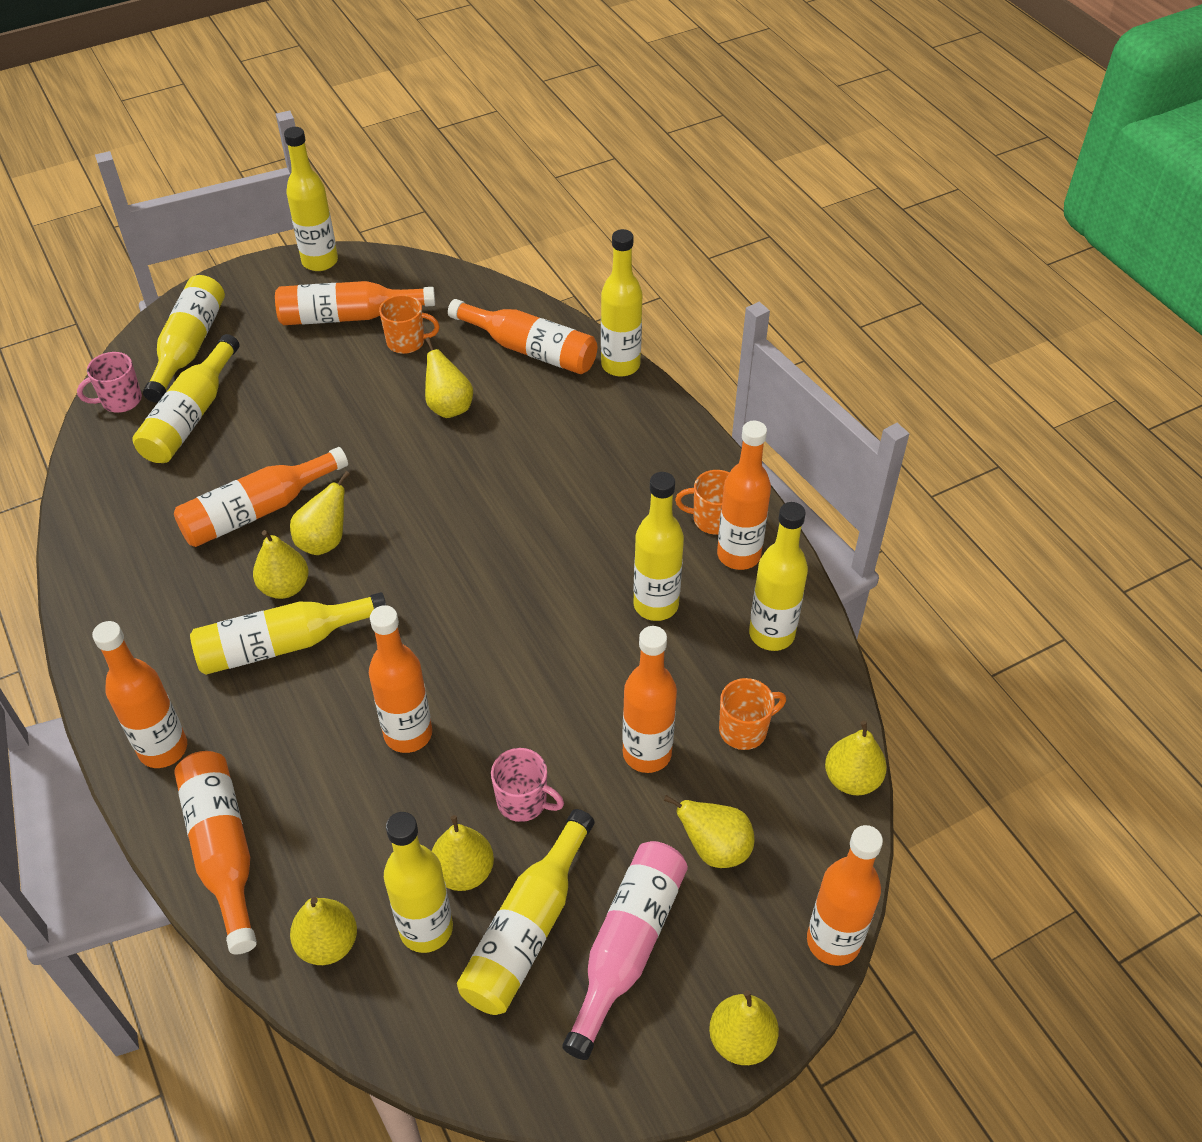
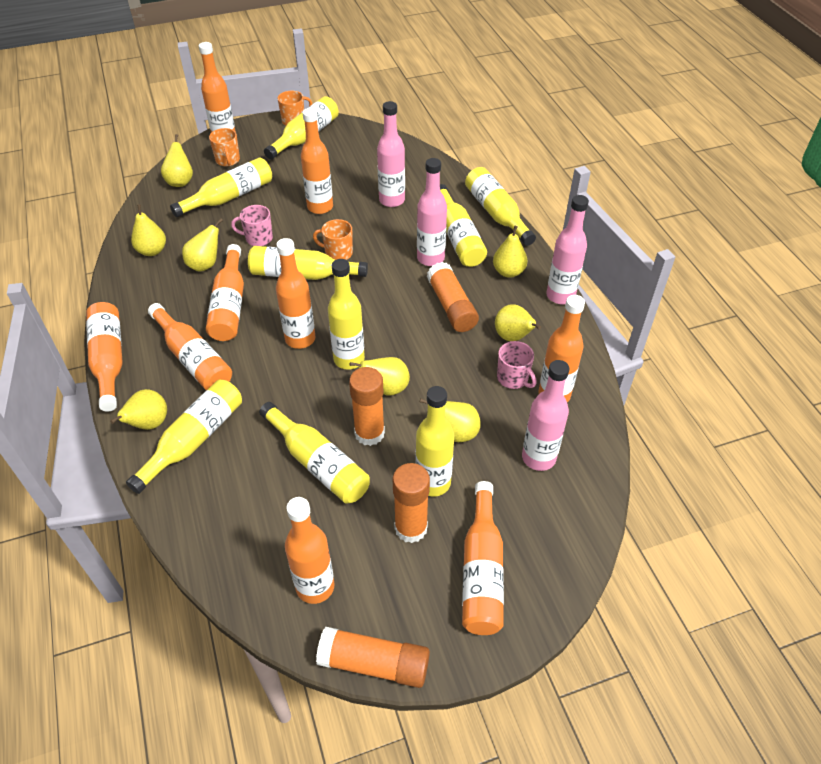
orange glue stick: none = 0 -> [316,627,430,688] [349,367,385,446] [392,463,430,543] [427,262,479,332] = 4
pink bottle: [562,841,688,1060] = 1 -> [377,101,405,207] [417,158,447,266] [522,360,569,471] [546,195,589,304] = 4

